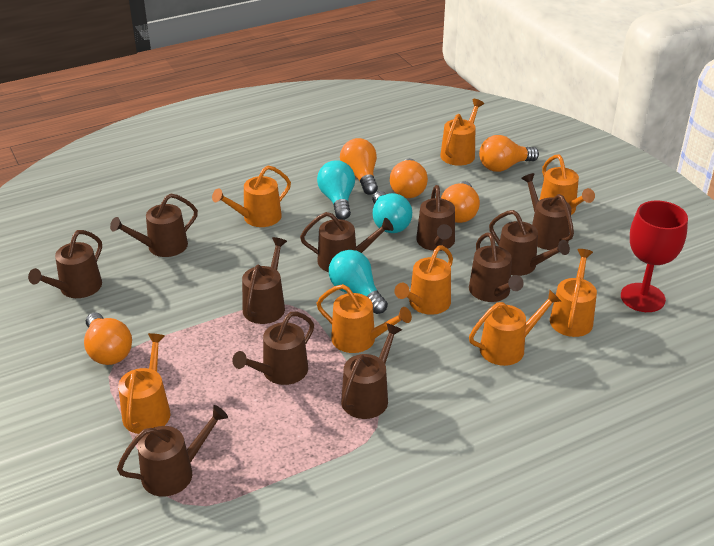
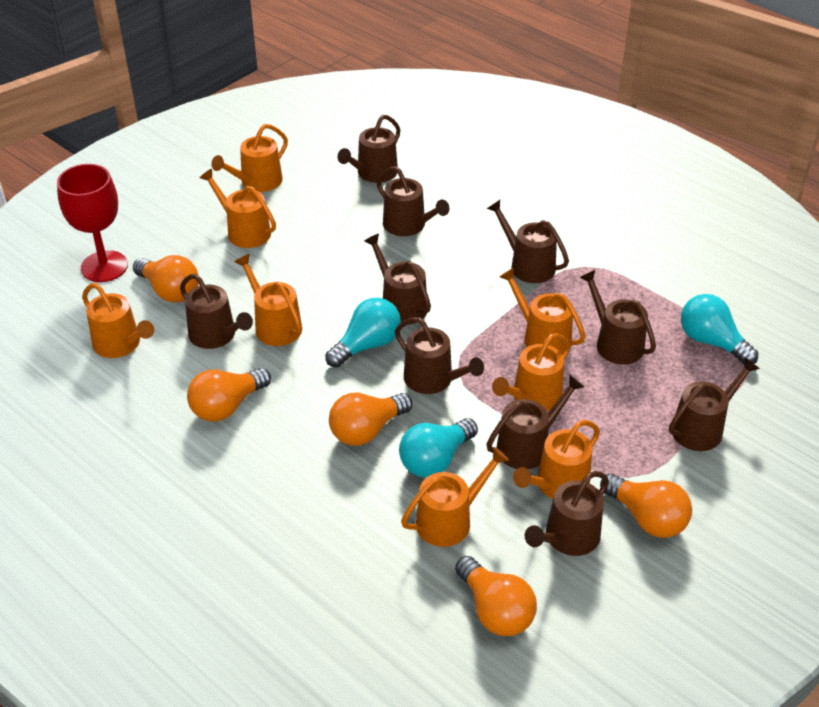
brown watering can: [28,230,102,298] [110,194,198,257] [117,405,228,497] [232,312,314,385] [242,237,287,324] [300,212,393,272] [341,323,402,419] [416,185,455,251] [469,232,524,302] [489,210,570,276] [521,173,574,250] = 11 -> [180,274,253,349] [337,115,400,183] [364,234,431,325] [376,166,450,236] [395,317,484,394] [487,200,569,283] [487,375,584,469] [525,471,609,556] [580,270,656,365] [669,358,760,451] = 10

